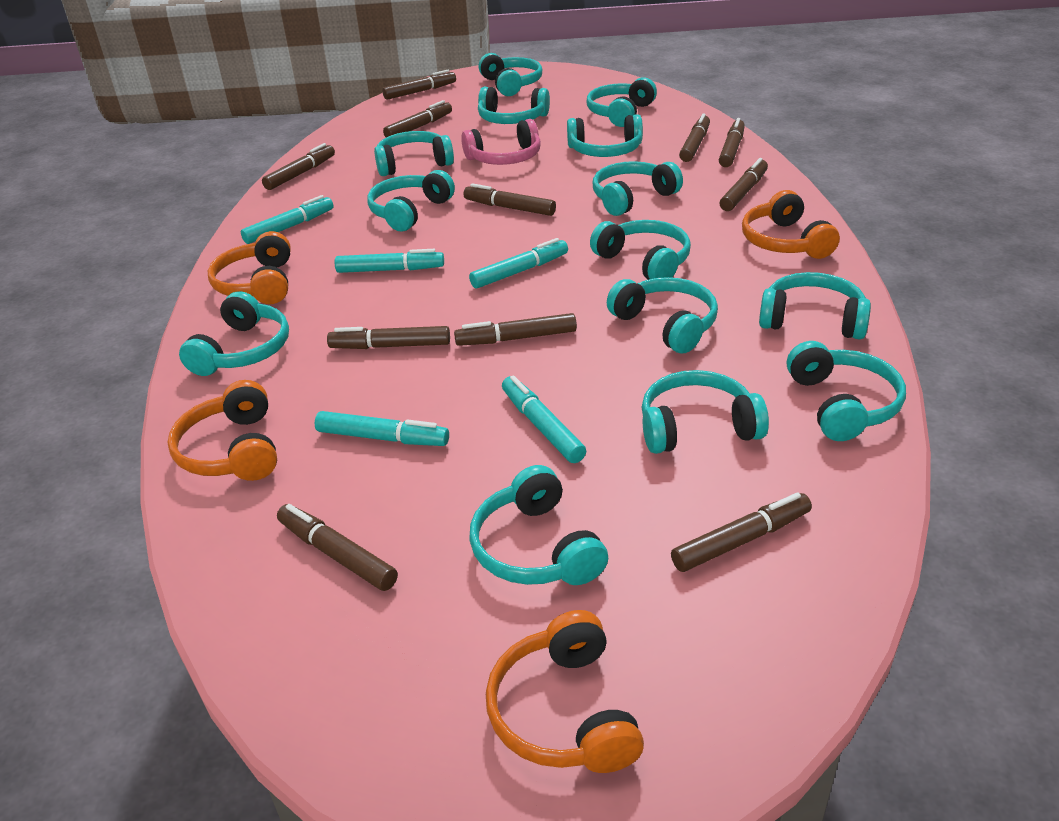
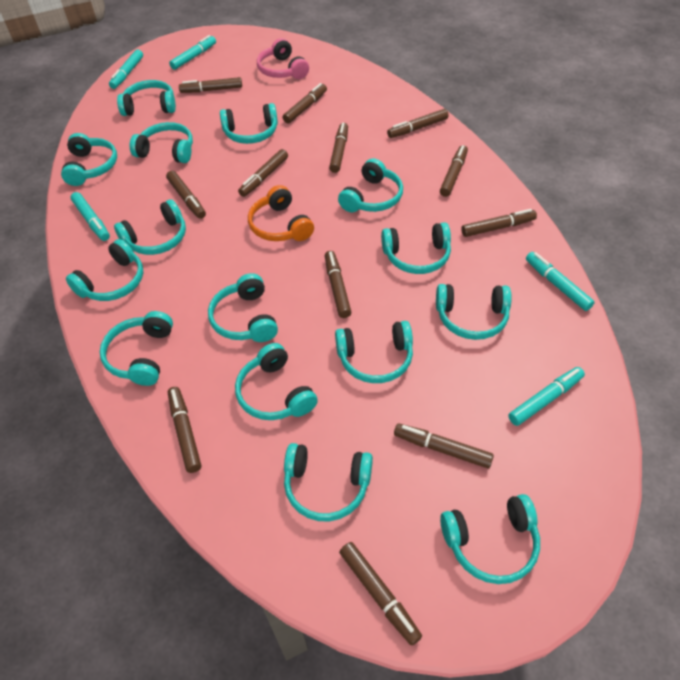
brown marker: [262,143,335,190] [277,504,398,591] [327,326,450,349] [382,69,456,100] [383,100,452,137] [454,313,577,346] [464,183,556,216] [671,492,812,572] [679,114,710,162] [719,118,745,167] [720,158,768,211] = 11 -> [166,171,206,219] [168,387,201,473] [179,77,242,93] [238,149,288,197] [283,83,327,124] [325,251,351,318] [329,123,348,173] [339,542,422,646] [387,109,449,138] [394,423,494,468] [440,145,468,197] [461,209,537,237] = 12
orange headphones: [167,380,277,481] [208,231,291,304] [486,610,644,773] [742,190,840,259] = 4 -> [248,185,314,241] = 1
turquoise headphones: [179,291,289,376] [367,170,455,232] [374,131,454,176] [469,465,608,585] [478,87,550,124] [479,53,542,96] [567,114,643,157] [586,77,657,127] [590,220,691,280] [593,161,683,216] [607,277,718,353] [642,370,769,454] [759,272,871,339] [787,341,906,441] = 14 -> [61,133,117,186] [66,239,143,301] [100,311,173,386] [114,199,186,255] [117,80,176,116] [130,122,193,163] [208,273,278,342] [220,103,278,144] [235,343,318,420] [284,443,373,521] [335,321,413,383] [338,158,403,212] [381,222,451,274] [436,284,512,340] [440,494,540,584] = 15

